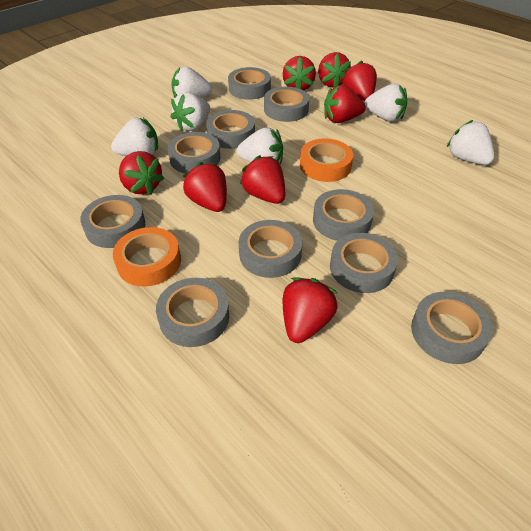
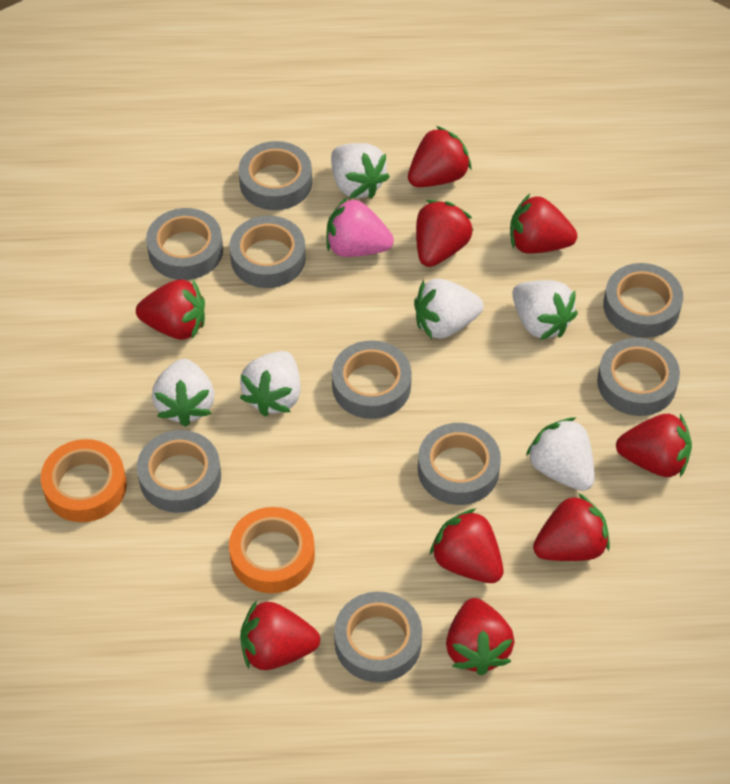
grey tape: [80,195,145,248] [156,278,229,347] [168,132,220,173] [206,110,255,149] [228,67,271,100] [239,220,302,278] [264,87,309,122] [313,189,374,241] [330,233,398,293] [411,292,493,364] = 10 -> [137,430,221,513] [146,208,223,280] [230,216,306,288] [238,141,312,210] [332,340,412,419] [334,592,422,682] [418,423,501,505] [597,338,680,416] [603,263,683,338] = 9
pink strawberry: none = 0 -> [326,197,394,257] = 1
red strawberry: [119,151,164,195] [183,162,227,212] [240,155,285,204] [283,56,316,91] [283,277,338,343] [318,52,351,87] [324,85,366,123] [342,60,377,101] = 8 -> [136,279,205,340] [240,600,320,670] [408,126,471,187] [416,200,473,267] [430,508,503,583] [446,598,515,675] [510,194,577,254] [533,493,610,561] [616,414,692,477] = 9

